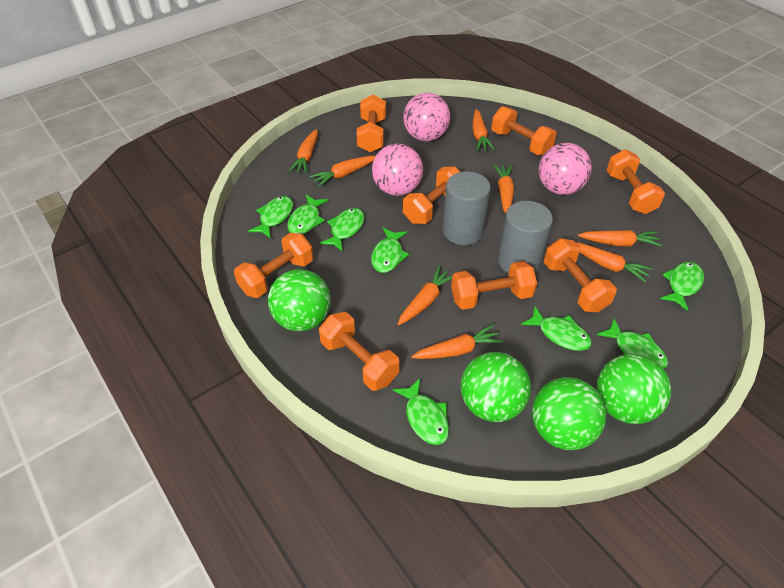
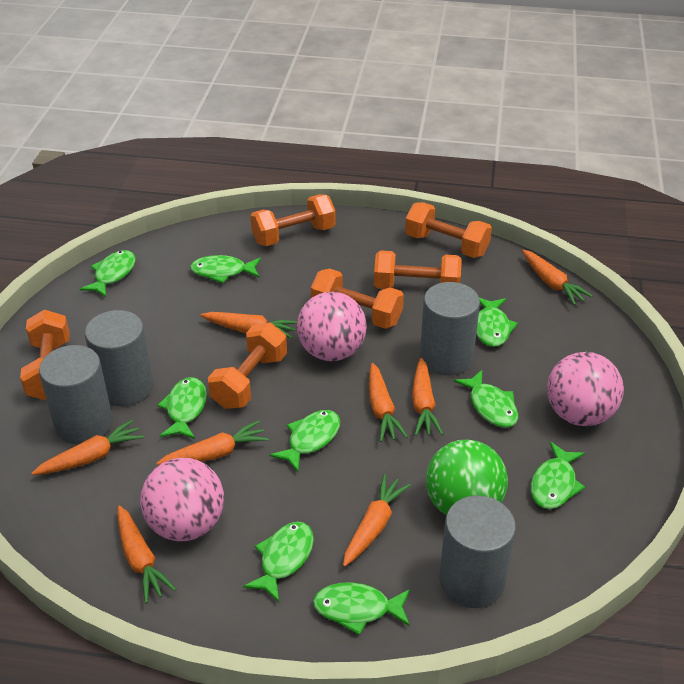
green ball: [268,269,331,331] [461,352,531,422] [532,377,607,450] [597,354,671,424] = 4 -> [426,439,508,515] = 1
green fish: [248,196,293,239] [287,195,328,234] [320,208,364,252] [371,228,409,273] [392,379,449,445] [521,306,592,351] [597,319,668,369] [660,262,704,311] = 8 -> [80,250,136,297] [157,377,207,439] [190,255,261,283] [243,522,314,602] [270,410,340,472] [313,582,410,635] [454,370,518,428] [476,298,518,347] [531,442,585,509] = 9
grey cylinder: [442,171,491,245] [498,201,553,274] = 2 -> [39,345,113,444] [85,310,153,406] [420,282,480,376] [439,495,516,608] = 4
orange dumbbell: [234,233,313,298] [319,312,399,391] [356,95,386,152] [403,166,460,224] [451,261,537,310] [491,106,557,155] [544,238,617,312] [606,149,665,214] = 8 -> [20,310,70,401] [208,323,287,409] [250,194,336,246] [311,268,404,329] [374,250,462,289] [405,202,492,258] = 6

